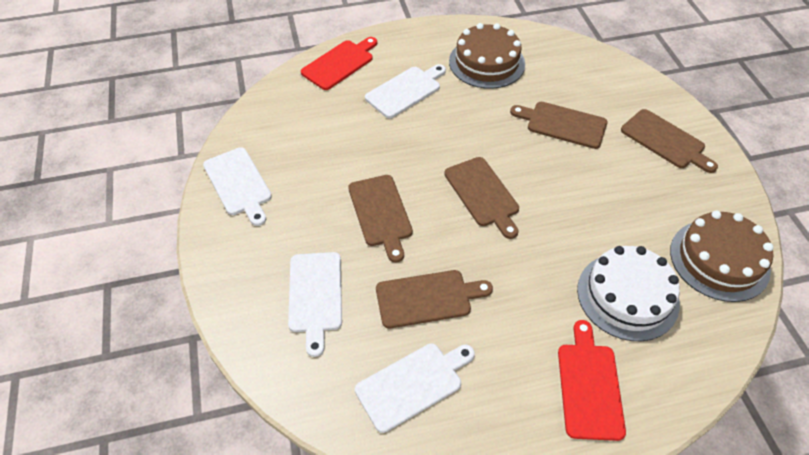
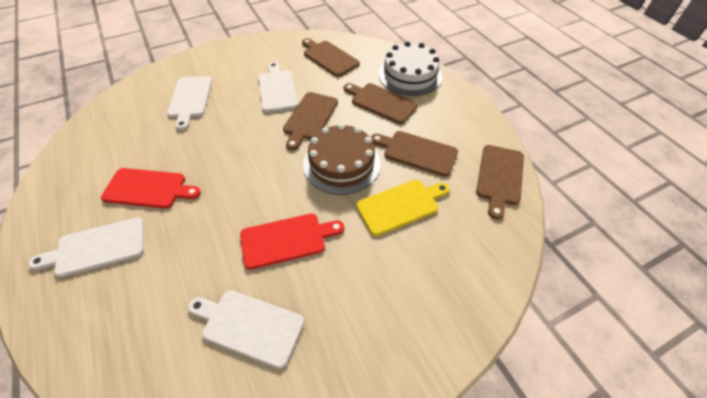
brown cake: [449,23,525,89] [670,211,774,302] = 2 -> [303,123,380,195] = 1
yellow cutting board: none = 0 -> [356,180,450,236] = 1

